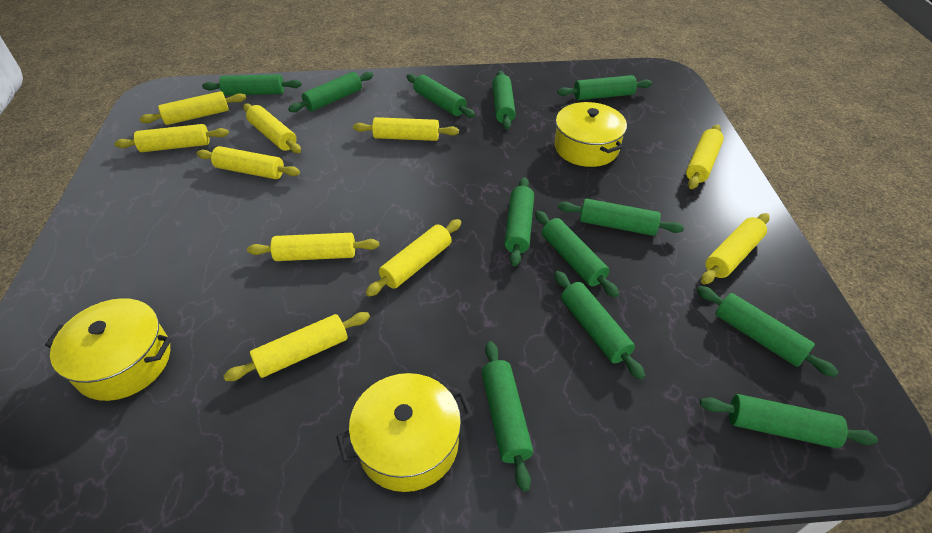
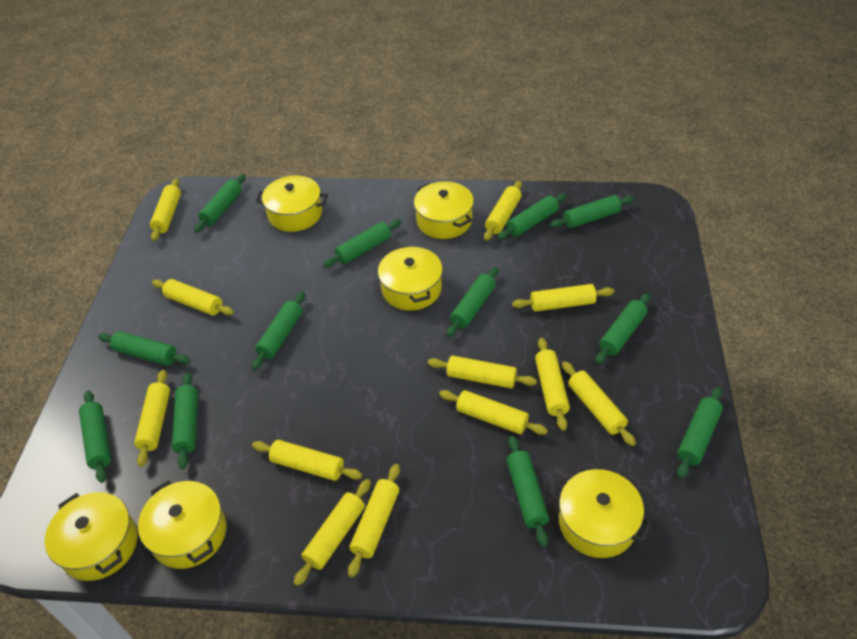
yellow pot: [45,298,172,401] [336,373,473,492] [554,102,627,167] = 3 -> [45,492,137,581] [138,480,226,569] [256,176,328,232] [378,245,443,311] [414,181,474,239] [551,469,653,558] = 6
yellow rolling pin: [114,124,229,152] [139,91,246,125] [197,146,300,179] [223,312,370,381] [243,103,301,153] [247,233,379,261] [353,117,459,141] [365,219,462,297] [686,125,724,189] [701,213,770,284] = 10 -> [134,370,170,467] [150,178,181,241] [152,279,234,315] [252,440,362,481] [294,479,371,586] [348,464,400,577] [428,355,537,388] [439,390,548,435] [484,181,522,241] [512,284,614,312] [535,338,570,431] [562,361,636,446] = 12

